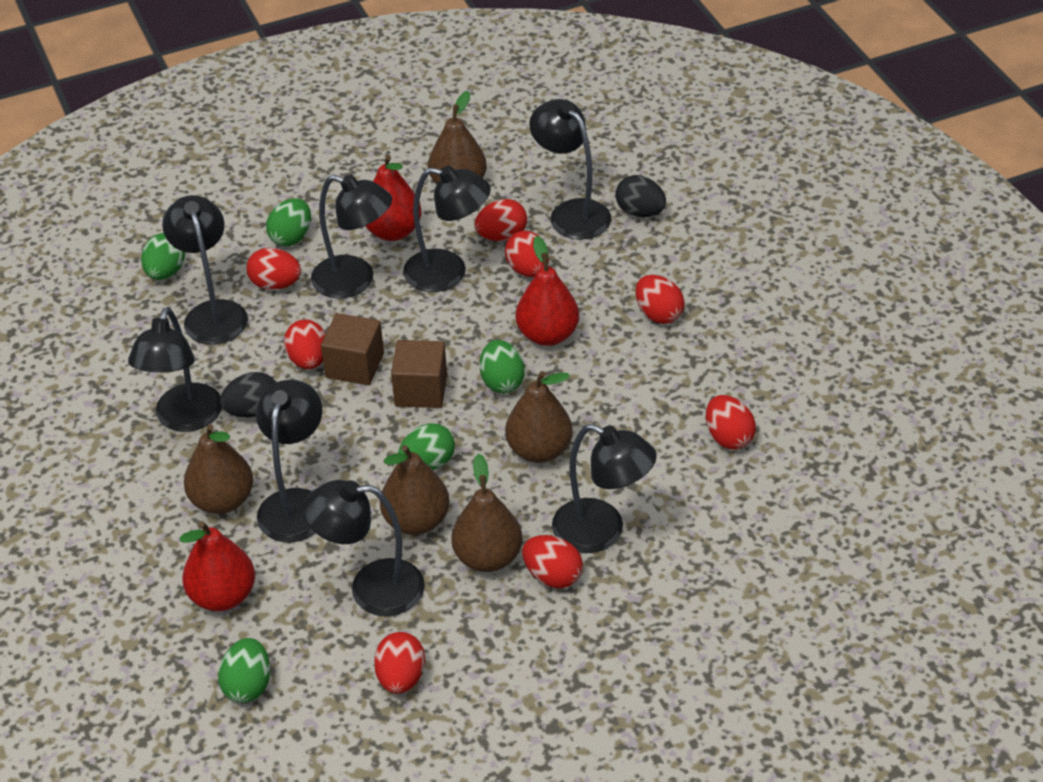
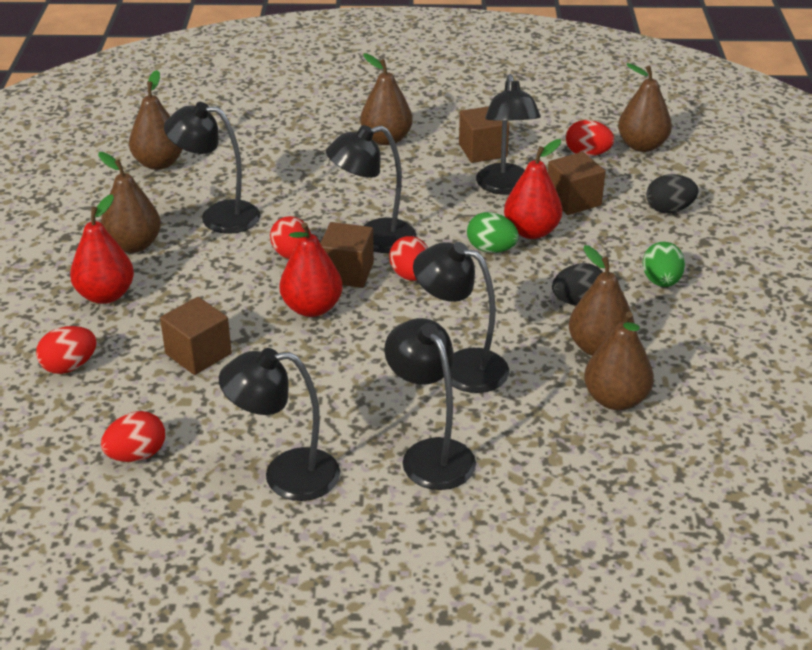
black lamp: [128,307,222,432] [162,195,248,345] [256,380,323,542] [303,480,425,616] [311,174,392,298] [403,165,491,292] [529,99,611,240] [552,424,657,553] = 8 -> [164,102,260,234] [219,348,340,501] [326,125,416,253] [384,318,476,490] [413,242,509,393] [476,74,541,195] = 6
brown cube: [321,313,384,385] [391,340,447,408] = 2 -> [160,297,232,375] [320,222,374,288] [459,106,509,163] [548,152,605,215] = 4
brown pear: [184,424,253,514] [380,445,450,535] [428,91,487,184] [451,454,523,572] [505,371,573,463] = 5 -> [98,152,161,253] [129,70,182,170] [360,54,413,145] [569,245,634,356] [584,312,654,410] [618,63,672,152] = 6
green egg: [141,233,185,280] [218,638,270,703] [266,198,311,246] [398,423,455,470] [480,340,525,393] = 5 -> [467,212,519,253] [642,242,685,287] = 2
red egg: [247,248,301,290] [284,319,326,369] [374,632,425,694] [474,199,527,241] [505,231,549,277] [522,535,583,588] [635,275,685,324] [706,395,756,449] = 8 -> [36,326,97,374] [101,411,165,462] [270,216,311,259] [389,236,428,281] [566,120,614,156] = 5

